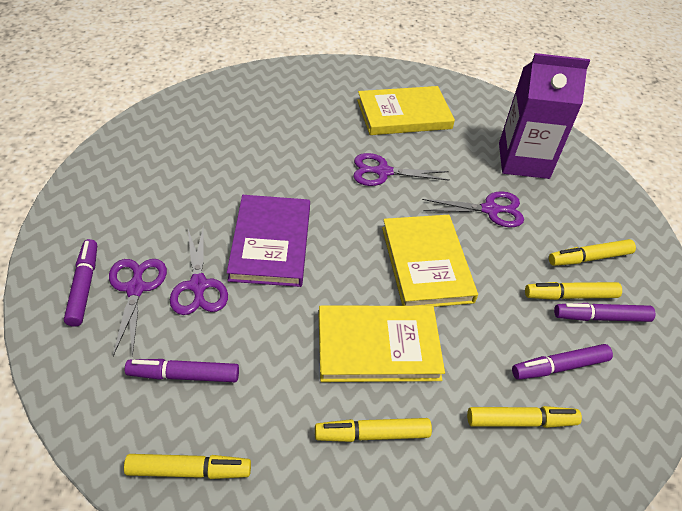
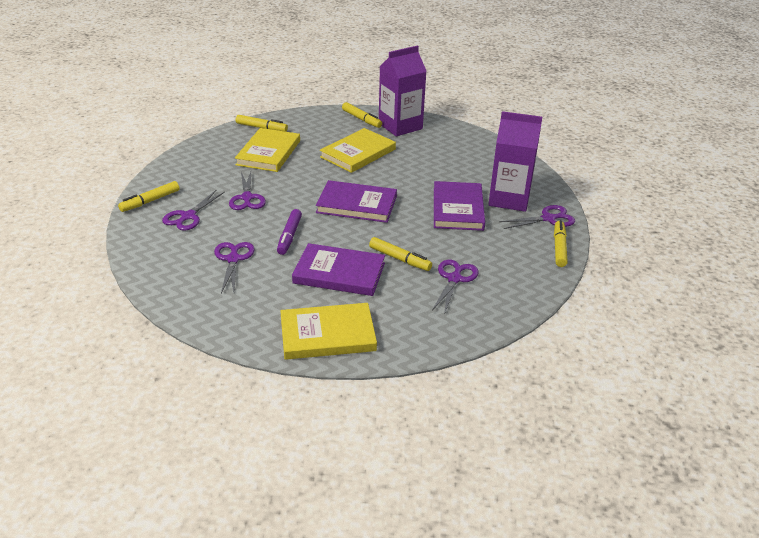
purple book: [227,195,310,287] = 1 -> [292,243,385,296] [316,180,397,223] [434,181,485,231] = 3
purple carton: [499,53,590,179] = 1 -> [379,45,427,136] [488,111,542,212] = 2
purple marker: [64,239,97,327] [125,359,239,382] [512,344,613,380] [554,303,655,322] = 4 -> [277,209,302,255] = 1
purple scissors: [109,259,167,357] [170,225,228,315] [353,153,450,186] [422,191,524,227] = 4 -> [162,190,225,231] [214,242,255,293] [229,172,266,210] [432,260,479,315] [499,205,575,229] = 5

